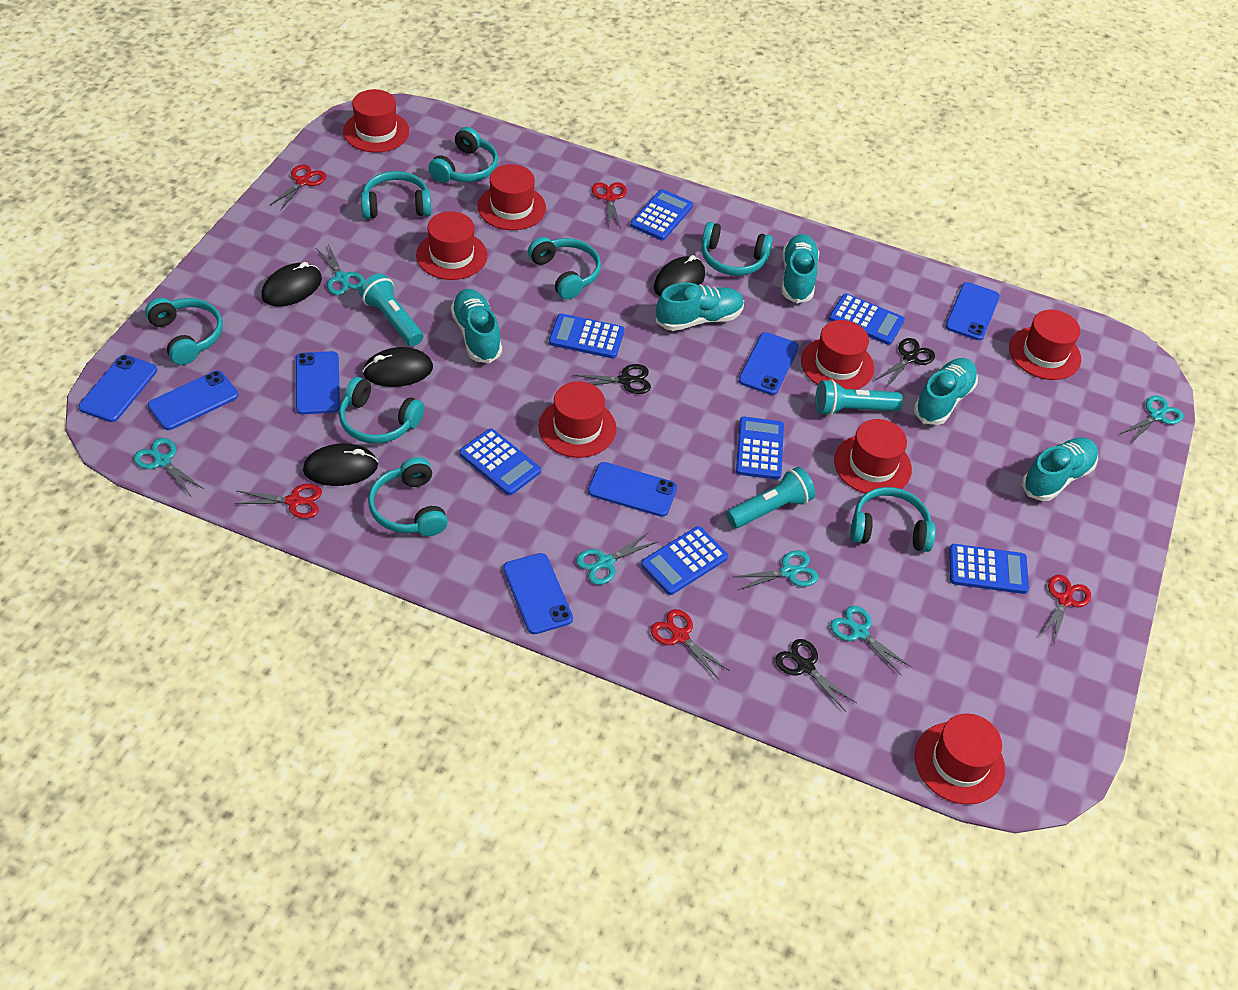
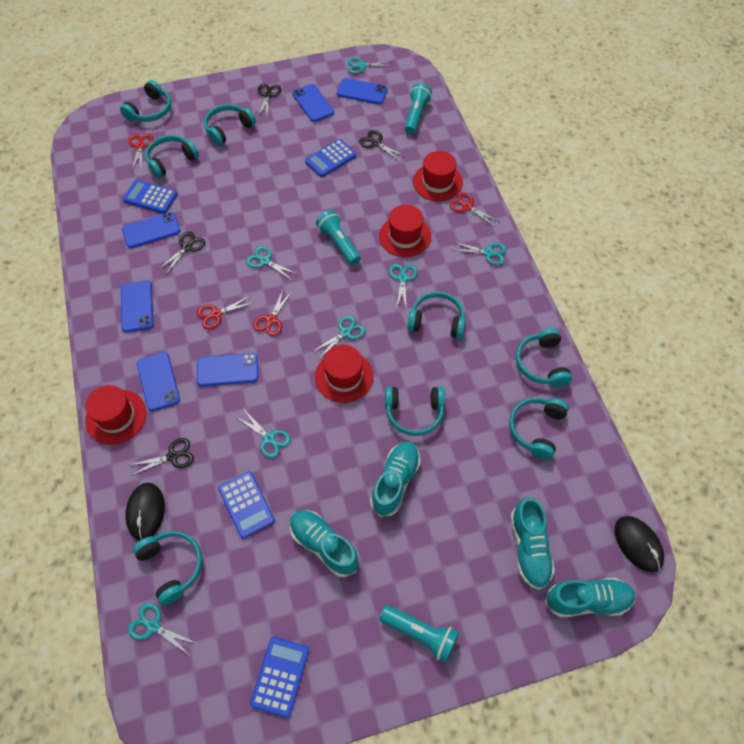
black mouse: [261,262,322,307] [303,443,378,486] [363,347,433,387] [654,255,705,297] = 4 -> [125,483,165,540] [615,516,664,572] = 2
black scissors: [573,364,651,394] [775,639,856,712] [876,338,935,387] = 3 -> [130,438,194,476] [158,232,205,274] [257,84,281,117] [359,130,405,162] = 4
blue calculator: [459,429,541,495] [549,313,625,359] [631,189,693,240] [641,526,728,595] [736,416,784,480] [829,294,905,345] [949,544,1029,594] = 7 -> [123,180,178,214] [218,471,275,538] [250,637,309,717] [305,139,356,177] = 4
blue phone: [78,355,157,422] [148,371,238,430] [296,351,340,414] [503,553,573,634] [588,462,677,517] [739,332,799,395] [945,282,1000,340] = 7 -> [121,280,154,332] [122,212,180,248] [137,352,180,411] [197,353,258,387] [292,84,334,122] [337,78,388,104] = 6
red hat: [343,89,410,153] [416,211,487,280] [478,164,546,230] [539,381,616,458] [801,320,874,390] [834,419,912,494] [915,713,1005,805] [1009,310,1081,380] = 8 -> [85,385,146,445] [315,345,373,403] [379,205,431,257] [413,151,463,201] = 4
red scissors: [234,484,322,519] [269,164,326,211] [592,182,627,229] [650,609,730,680] [1040,575,1091,644] = 5 -> [128,134,154,171] [197,296,253,329] [253,288,292,336] [450,193,500,227] = 4
turquoise scissors: [134,438,204,496] [316,244,365,295] [576,531,657,585] [733,550,818,590] [830,606,912,675] [1121,396,1183,443] = 6 -> [128,603,196,655] [235,410,291,458] [246,246,297,280] [312,315,366,359] [348,57,392,74] [389,264,417,310] [453,242,507,265] = 7
turquoise shoe: [451,289,502,363] [656,282,744,331] [782,234,819,303] [914,358,978,425] [1022,437,1098,501] = 5 -> [290,510,359,577] [370,442,421,517] [510,497,555,590] [545,578,636,617] = 4

